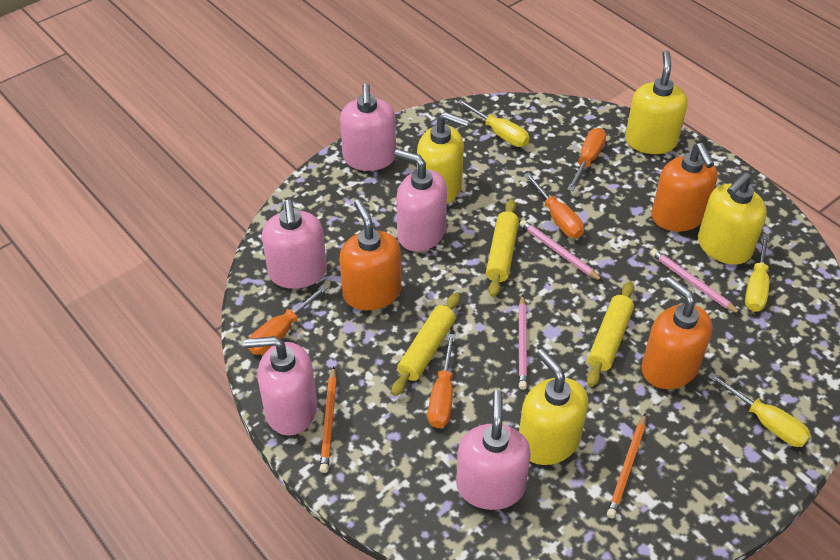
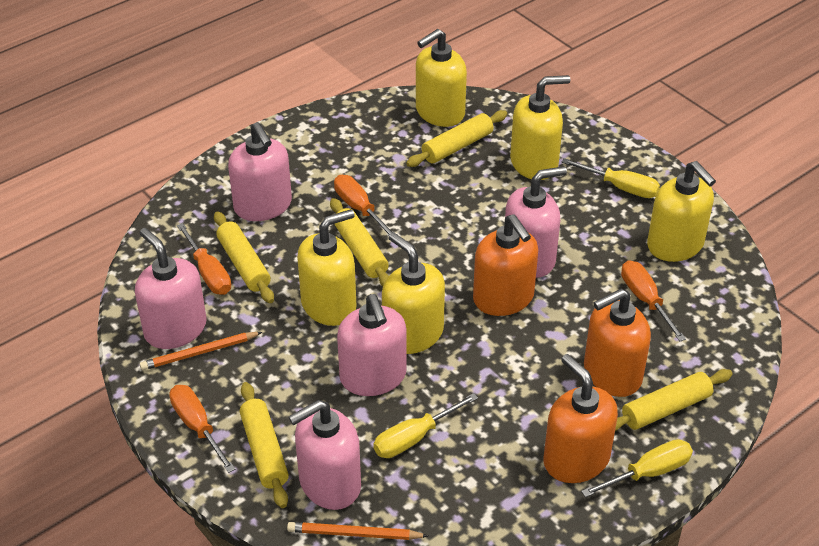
pink pencil: [518,294,527,390] [520,220,603,281] [650,249,741,314] = 3 -> none = 0
yellow rolling pin: [391,292,460,396] [486,199,519,297] [587,281,634,387] = 3 -> [214,211,274,303] [240,382,289,508] [330,198,389,287] [406,110,507,167] [615,369,732,431] = 5
yellow soap dispenser: [417,112,470,203] [519,349,588,465] [625,51,688,154] [698,172,767,265] = 4 -> [297,209,357,326] [382,233,445,354] [416,29,467,127] [510,75,570,180] [647,161,716,262] = 5

